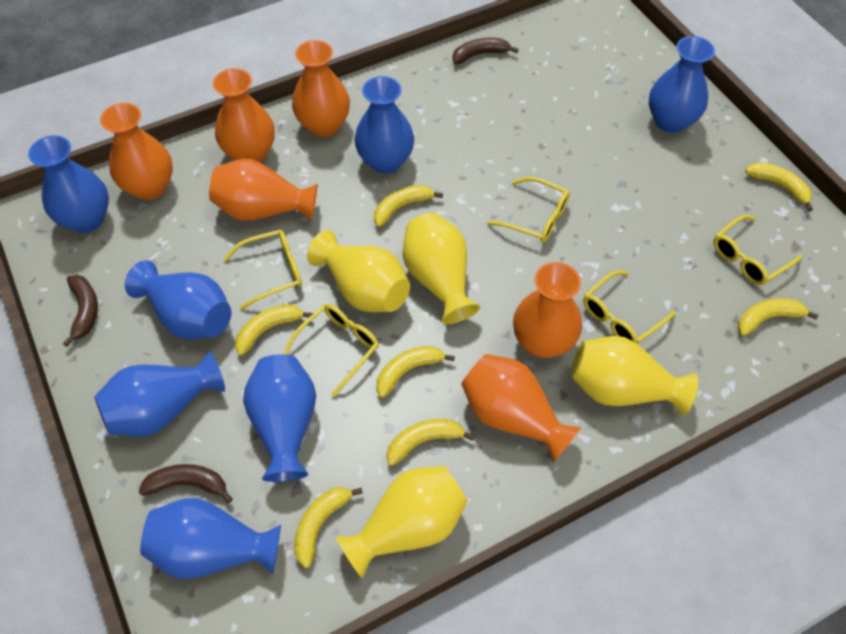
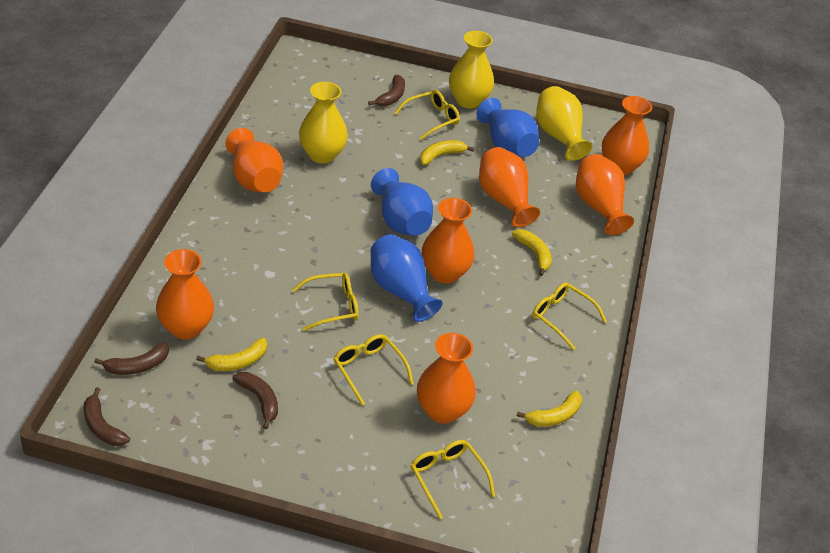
blue vase: [28,135,109,233] [94,352,225,437] [125,260,231,339] [140,498,281,579] [243,354,316,482] [355,76,414,173] [649,36,715,133] = 7 -> [370,234,443,322] [371,168,433,236] [477,98,539,157] = 3
brown banana: [63,275,98,347] [139,464,233,503] [452,38,518,64] = 3 -> [84,387,130,446] [94,342,169,375] [232,372,278,429] [368,75,405,107] = 4
orange vase: [100,103,173,200] [209,159,318,221] [213,68,275,163] [292,40,350,137] [461,354,581,462] [513,262,582,358] = 6 -> [156,249,214,340] [225,128,283,192] [417,333,476,424] [422,198,475,284] [479,147,540,228] [576,154,634,235] [602,96,652,175] = 7
yellow banana: [235,304,313,356] [294,487,363,568] [374,185,443,227] [376,346,455,398] [386,419,475,466] [738,298,819,336] [745,162,813,211] = 7 -> [196,338,267,371] [420,140,474,165] [512,229,552,276] [517,390,582,427] = 4
yellow vase: [307,230,410,312] [336,466,468,578] [402,213,480,324] [571,336,698,415] = 4 -> [299,82,348,164] [449,31,494,108] [536,86,592,161] = 3

